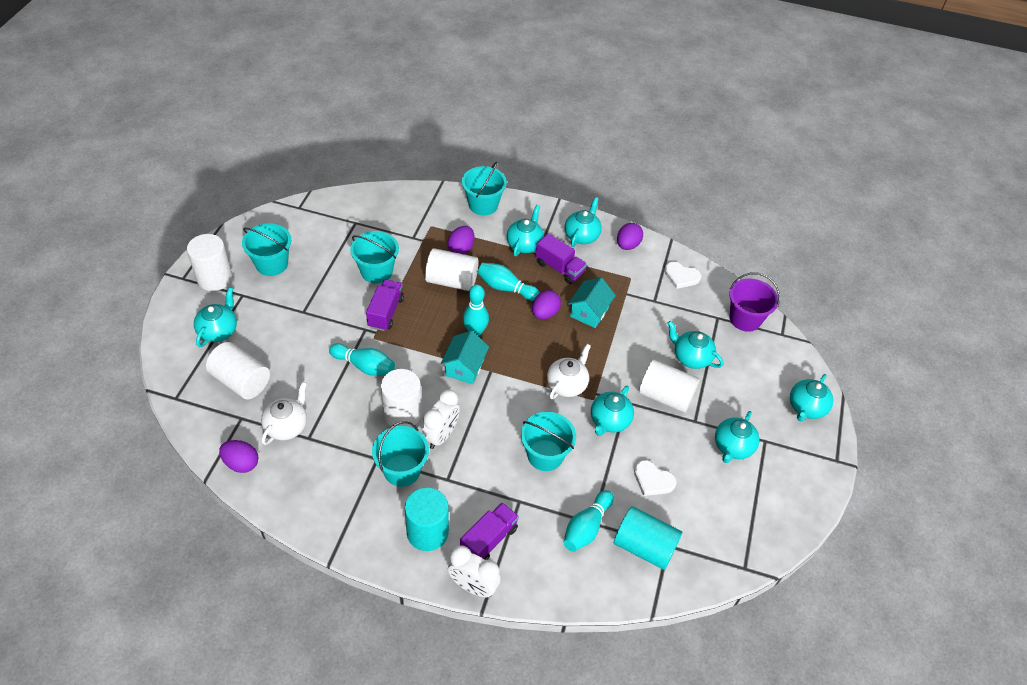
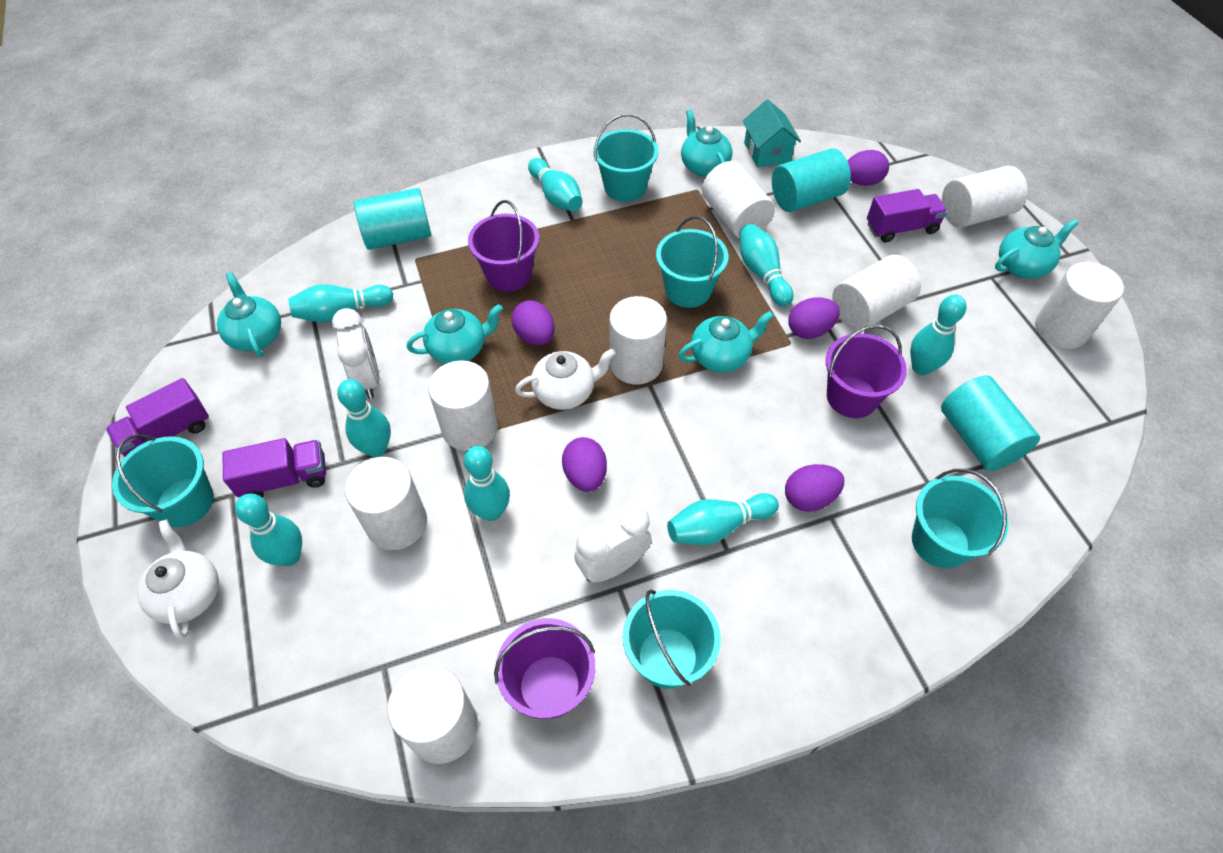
purple bucket: [729,272,780,332] = 1 -> [468,200,539,291] [494,618,595,719] [826,325,907,418] = 3
purple egg: [219,440,259,473] [448,226,475,254] [532,290,561,319] [617,223,643,250] = 4 -> [512,300,555,345] [562,437,607,492] [785,464,844,512] [788,297,840,339] [848,150,889,186] = 5
turquoise bowling pin: [329,343,395,376] [463,285,489,336] [477,263,540,301] [563,490,614,552] = 4 -> [235,493,302,566] [288,284,393,322] [337,379,391,457] [464,446,510,521] [528,158,583,211] [667,493,779,545] [739,223,794,307] [910,295,967,375] = 8
turquoise cylinder: [405,488,449,551] [614,506,682,570] = 2 -> [354,188,431,250] [772,148,851,212] [941,376,1040,471] = 3
turquoise house: [441,331,489,384] [568,277,616,328] = 2 -> [743,99,801,167] = 1
turquoise teapot: [194,287,237,347] [507,205,544,256] [564,197,602,247] [591,386,634,436] [667,321,723,369] [715,411,760,463] [790,374,833,421] = 7 -> [217,272,281,357] [407,304,503,364] [679,311,774,372] [681,109,732,177] [995,219,1078,279] = 5
white cylinder: [187,234,232,291] [206,342,270,400] [381,369,422,427] [425,248,479,291] [639,359,699,413] = 5 -> [345,457,427,550] [387,666,478,764] [428,361,498,451] [610,296,667,385] [702,161,775,238] [832,255,921,330] [942,166,1028,228] [1035,262,1124,349] = 8
white heart: [634,460,676,496] [664,262,701,289] = 2 -> none = 0

